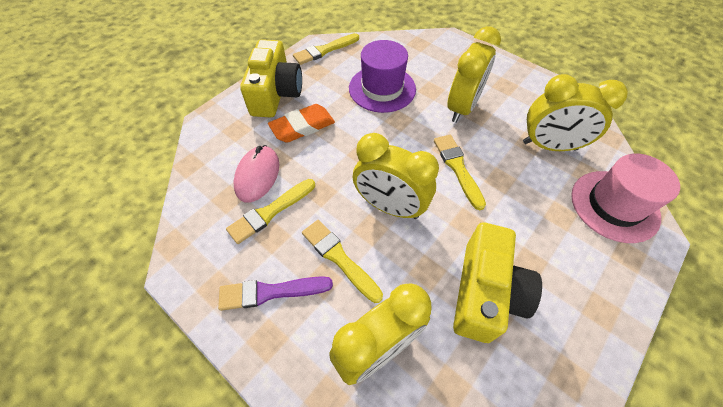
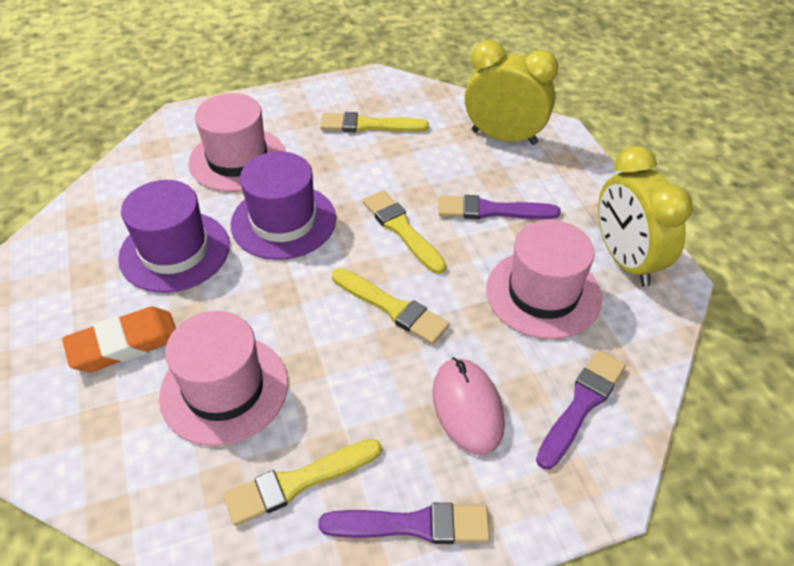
pink hat: [571,154,680,243] = 1 -> [159,311,288,446] [188,93,286,192] [486,220,602,340] = 3
purple brush: [218,276,333,311] = 1 -> [318,503,490,544] [439,195,561,219] [536,350,626,469] = 3
purple hat: [349,40,416,113] = 1 -> [118,180,230,293] [231,152,336,260] = 2
yellow camera: [240,39,302,117] [453,222,542,343] = 2 -> none = 0
yellow clock: [329,284,431,385] [353,133,439,219] [448,26,501,123] [523,74,628,151] = 4 -> [465,40,558,145] [598,146,693,287] = 2

